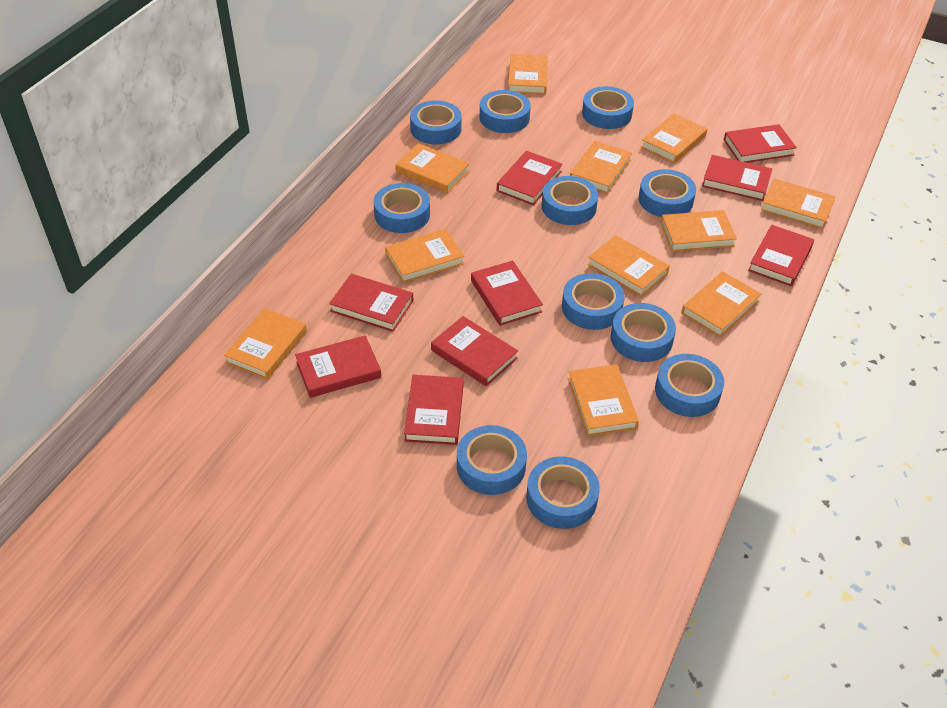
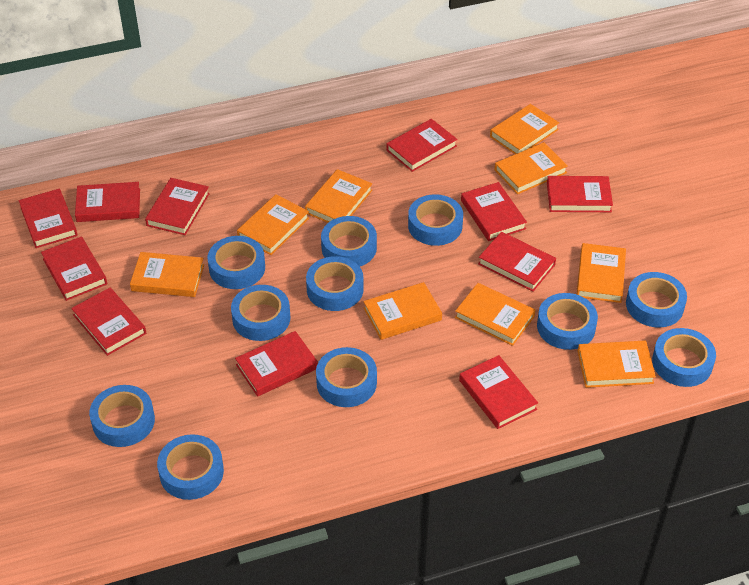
orange book: [224,308,307,380] [385,229,465,283] [395,143,469,193] [508,54,548,94] [568,364,639,436] [570,141,632,194] [587,235,670,297] [641,113,707,164] [661,210,737,252] [681,271,761,337] [761,178,836,229] = 11 -> [130,252,204,297] [237,194,309,255] [305,169,372,223] [363,282,442,340] [455,283,535,346] [490,104,559,154] [495,142,568,194] [577,243,626,303] [577,341,656,388] = 9
red book: [295,335,381,398] [329,274,413,332] [404,375,464,445] [431,316,518,386] [471,260,543,326] [497,151,563,205] [702,155,772,201] [724,124,797,163] [748,225,814,286] = 9 -> [19,189,78,248] [41,236,107,301] [71,288,146,356] [75,182,140,222] [145,178,210,235] [235,331,318,397] [386,119,457,172] [459,355,538,429] [461,182,527,241] [478,232,556,291] [547,176,613,212] = 11

